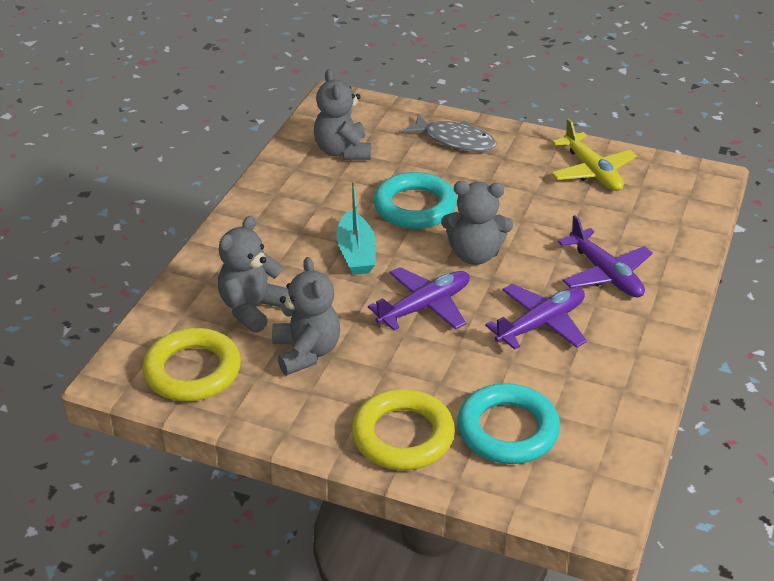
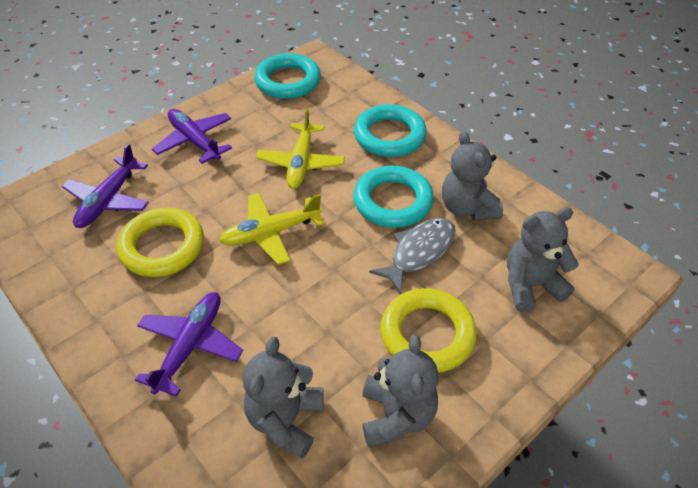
turquoise boat: [336,181,376,275] = 1 -> none = 0
turquoise ring: [374,172,457,229] [457,383,560,464] = 2 -> [254,53,321,99] [353,166,434,228] [354,104,427,157] = 3
yellow plane: [551,119,637,191] = 1 -> [219,193,325,265] [256,108,345,189] = 2

